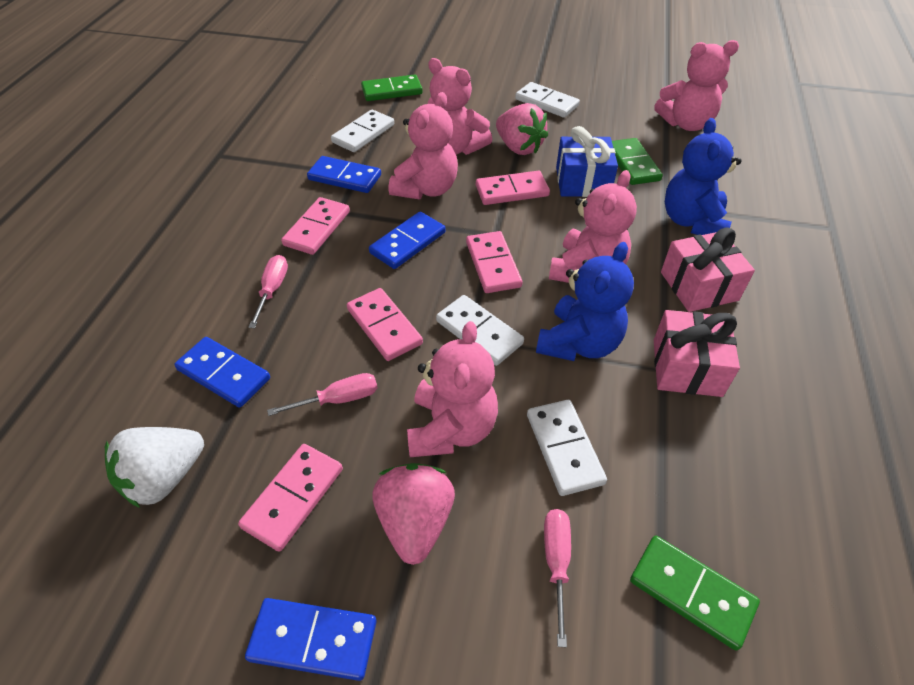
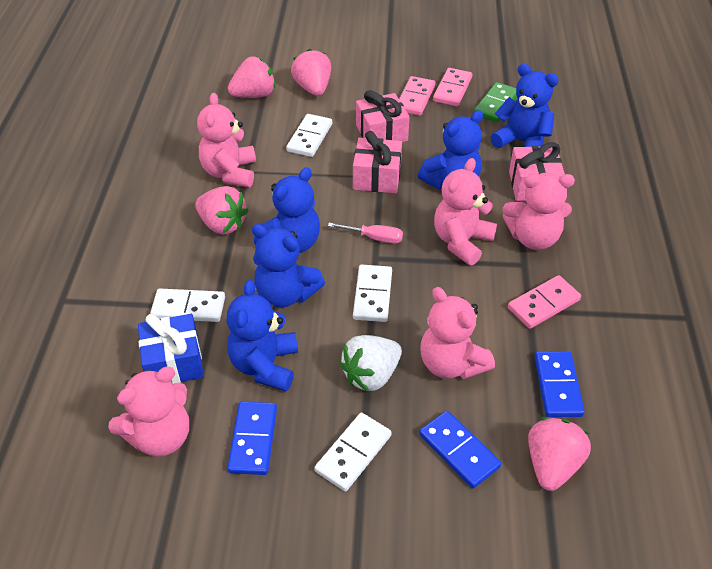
blue domino: [174,337,270,408] [245,598,376,681] [307,156,381,193] [369,212,445,269] = 4 -> [227,401,277,475] [419,411,501,488] [535,351,585,417] = 3
blue teddy bear: [536,242,634,361] [665,118,741,235] = 2 -> [227,280,298,391] [252,224,325,307] [254,167,320,253] [418,110,483,190] [491,64,559,148] = 5
green domino: [361,74,423,101] [612,138,663,185] [630,536,760,650] = 3 -> [474,82,517,122] = 1
pink domino: [238,444,343,552] [281,197,350,255] [347,288,423,361] [466,231,522,293] [476,170,550,205] = 5 -> [399,76,435,116] [433,68,472,106] [508,275,581,329] = 3
pink gift: [654,310,740,397] [661,228,755,312] = 2 -> [353,131,402,193] [356,90,409,142] [509,142,565,201] = 3
pink screwdriver: [249,255,288,328] [267,373,377,416] [544,509,571,647] = 3 -> [328,223,403,244] = 1
pink strawberry: [372,463,455,565] [496,103,548,155] = 2 -> [195,186,249,235] [228,56,276,98] [291,49,331,96] [528,417,591,491] = 4

